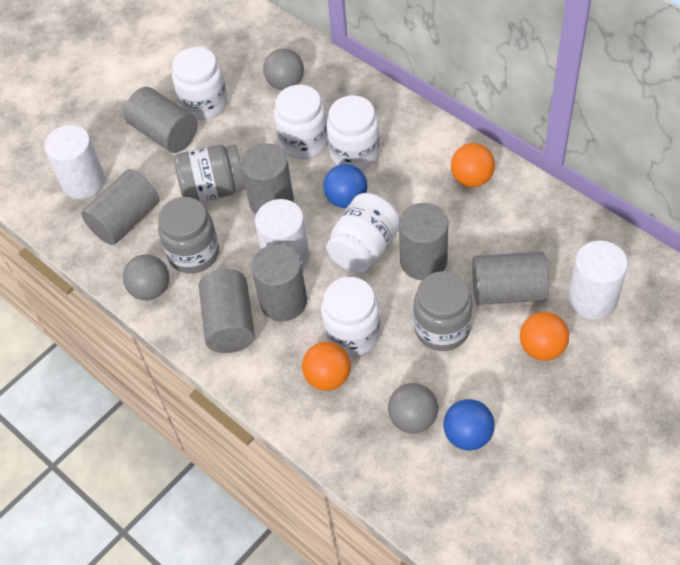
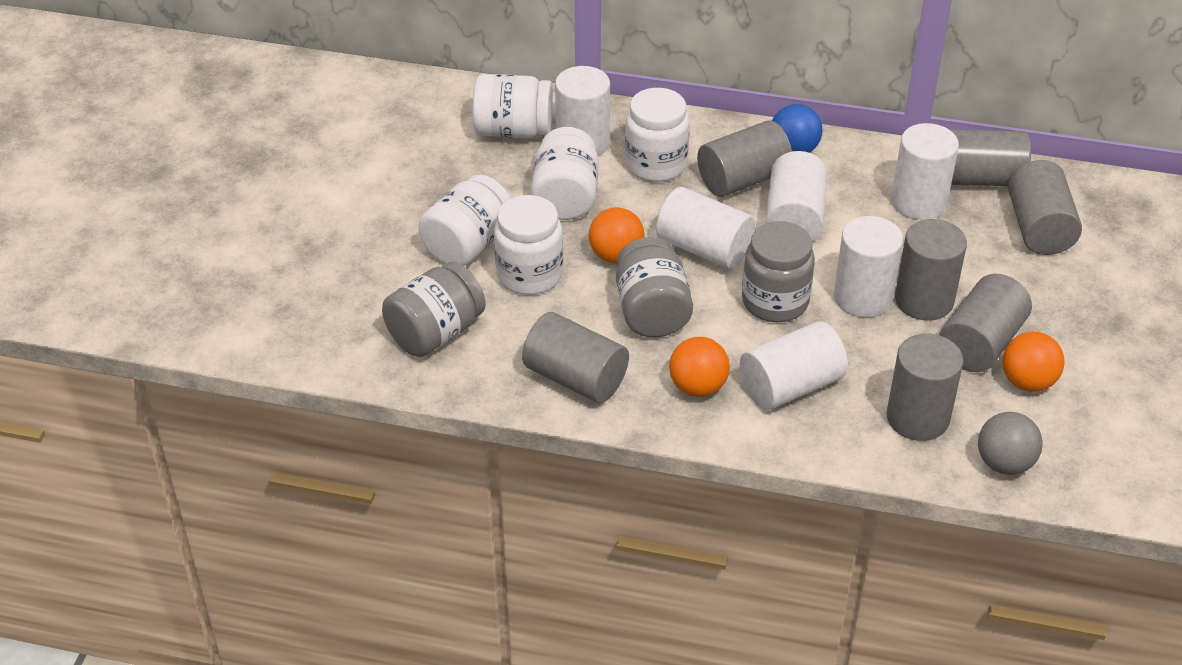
blue ball: [323,164,368,208] [443,399,495,451] = 2 -> [772,104,823,153] = 1
grey ball: [123,254,169,300] [263,49,304,90] [388,383,438,433] = 3 -> [978,412,1043,475] = 1
white cylinder: [44,125,105,199] [255,199,309,269] [568,241,628,320] = 3 -> [555,66,610,156] [656,187,755,269] [740,321,848,410] [766,151,827,241] [834,216,903,317] [891,123,959,220] = 6

